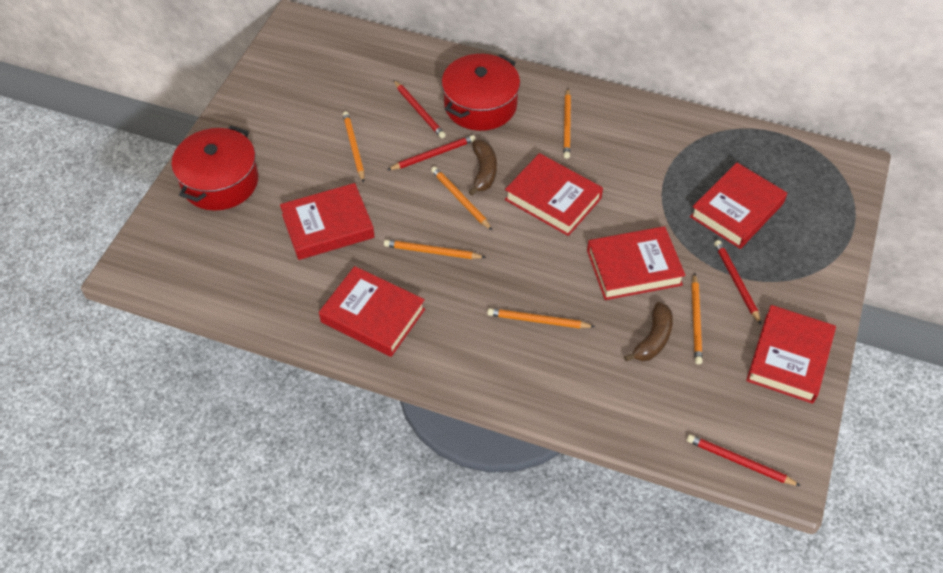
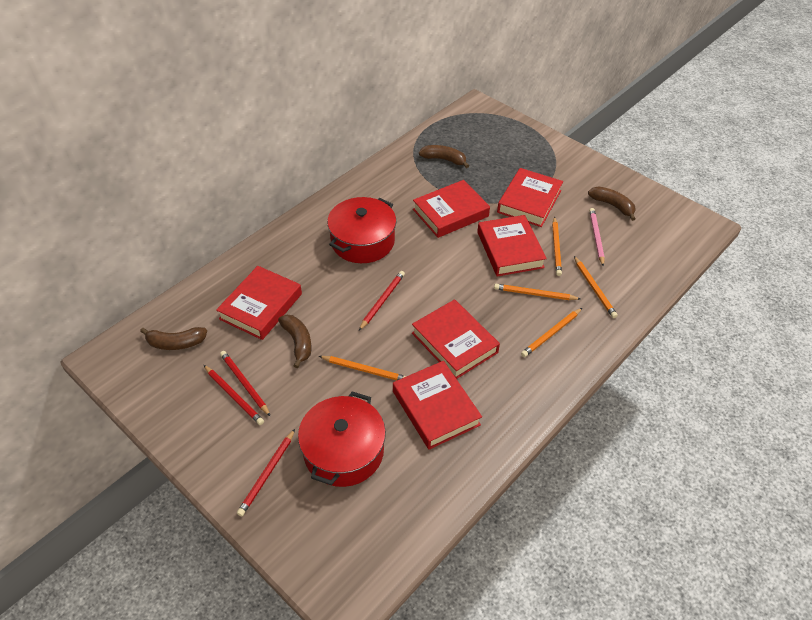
brown banana: [469,140,497,196] [624,302,673,361] = 2 -> [140,327,207,350] [278,315,312,368] [419,145,469,168] [588,187,636,221] = 4
orange pencil: [342,111,364,183] [384,240,486,259] [431,166,493,231] [487,308,595,328] [563,89,571,159] [692,273,703,364] = 6 -> [319,356,406,380] [494,284,580,300] [521,308,582,357] [552,216,562,276] [574,256,618,318] = 5
pink pencil: none = 0 -> [589,208,605,267] = 1

